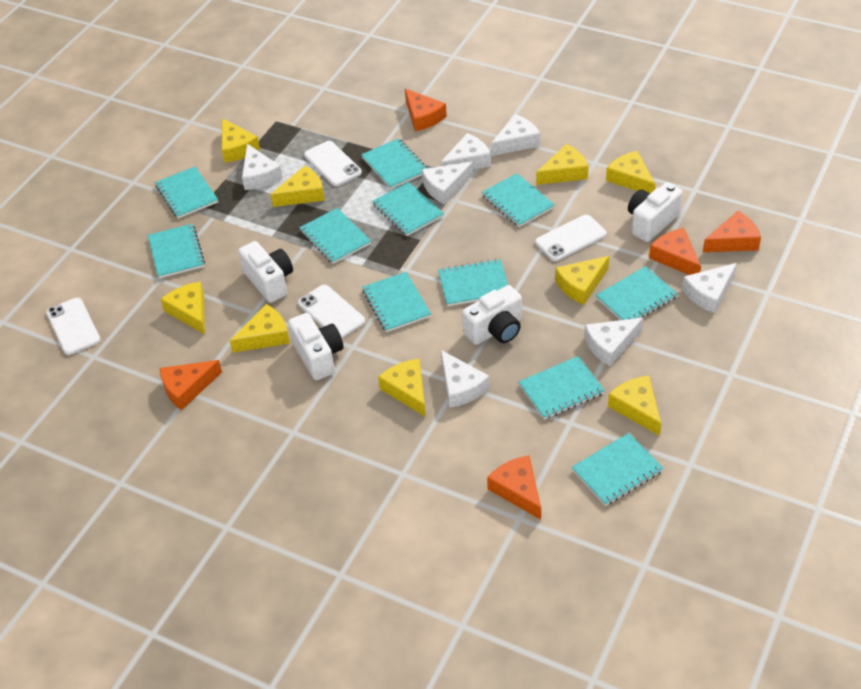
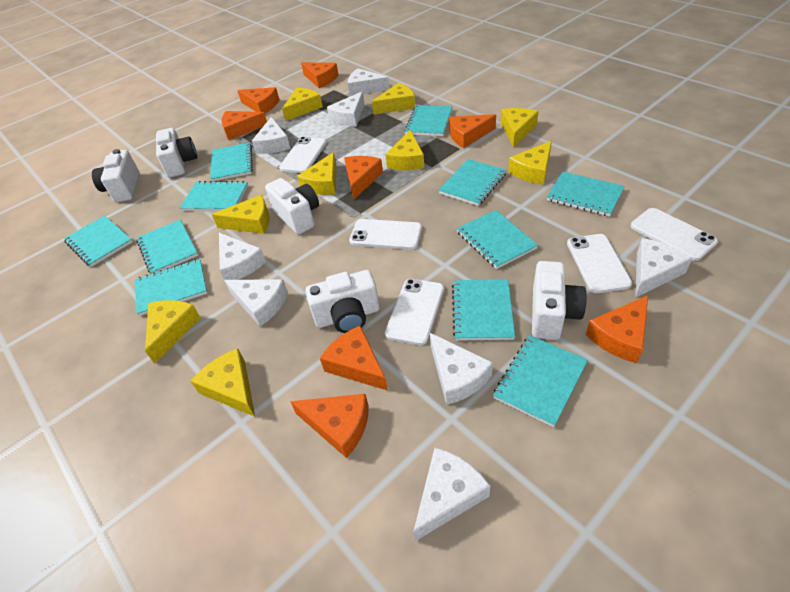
orange cheese: [160,360,222,410] [405,89,447,131] [487,455,541,520] [649,228,701,275] [703,211,761,252] = 5 -> [221,111,267,140] [237,87,279,113] [290,394,369,458] [301,62,339,88] [320,326,388,391] [344,156,383,199] [449,114,496,148] [586,296,648,363] = 8
white camera: [238,241,293,303] [288,313,344,380] [462,285,522,345] [628,182,683,242] = 4 -> [92,149,140,202] [156,128,197,178] [265,178,319,235] [305,270,380,333] [532,261,587,340] = 5
white cheese: [242,144,282,190] [422,161,474,204] [440,133,491,169] [441,350,490,408] [491,114,540,156] [584,318,643,366] [682,263,737,313] = 7 -> [219,233,266,280] [224,279,288,327] [252,117,291,154] [327,92,365,127] [348,68,389,96] [413,448,490,541] [430,333,493,405] [635,238,692,298] = 8
white phone: [46,298,101,355] [298,285,365,338] [304,141,362,186] [535,215,607,261] = 4 -> [279,137,327,173] [349,219,422,250] [385,279,444,345] [567,234,632,293] [631,208,718,261] = 5

